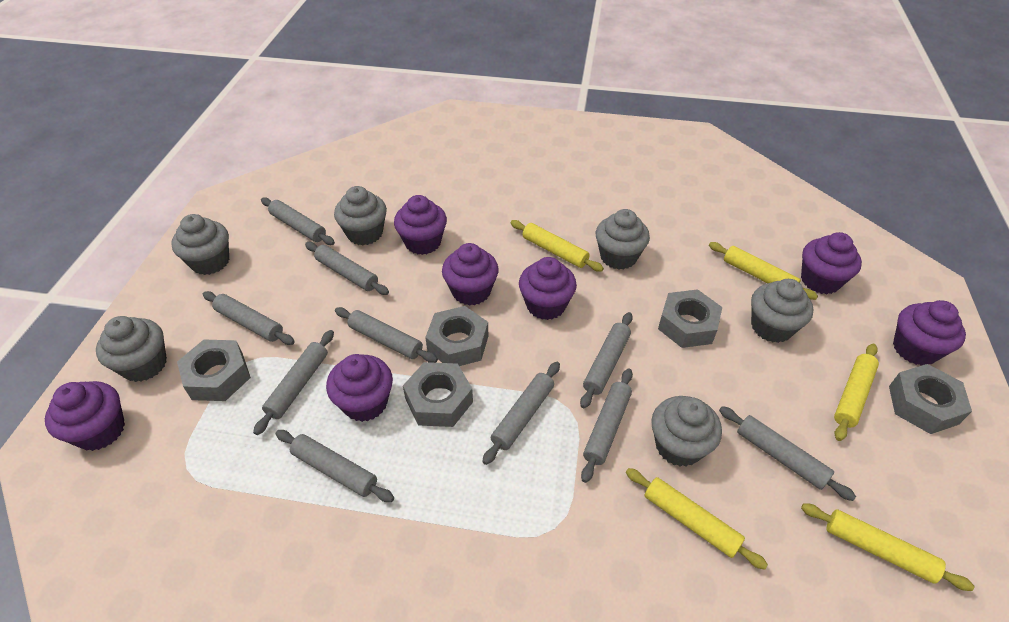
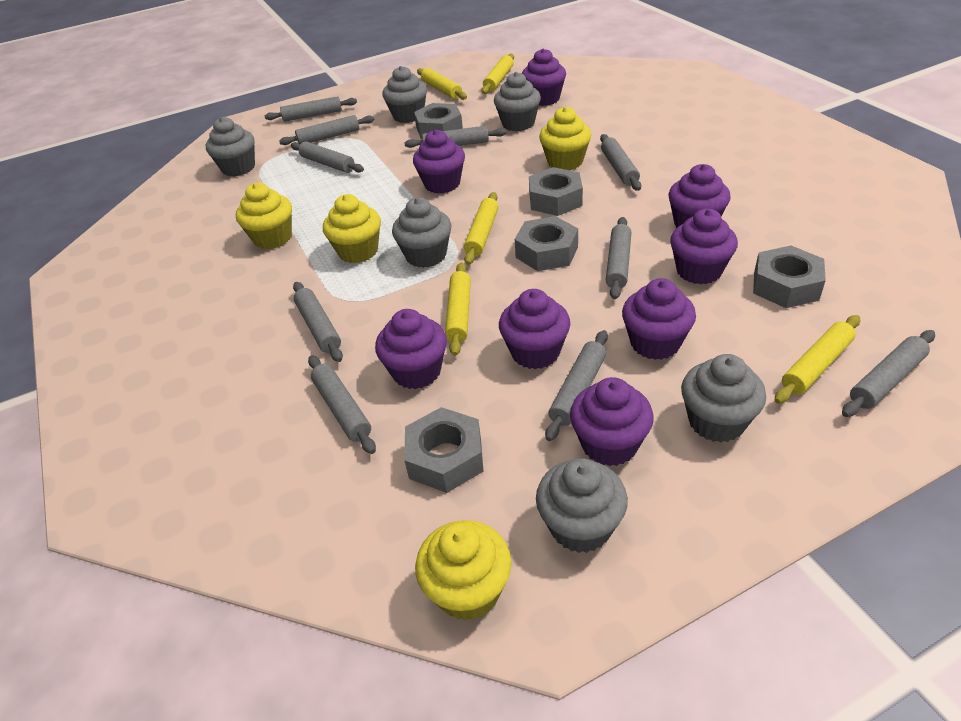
purple cupcake: [45,381,125,451] [326,354,393,422] [394,195,447,255] [442,243,499,306] [519,257,577,320] [801,232,862,294] [893,300,966,366] = 7 -> [375,309,447,389] [413,129,465,194] [499,289,570,369] [522,48,566,106] [570,377,654,466] [622,278,696,360] [668,164,731,228] [670,208,738,285] = 8
yellow cupcake: none = 0 -> [236,183,292,249] [323,194,381,263] [415,520,511,621] [539,107,591,170] = 4

